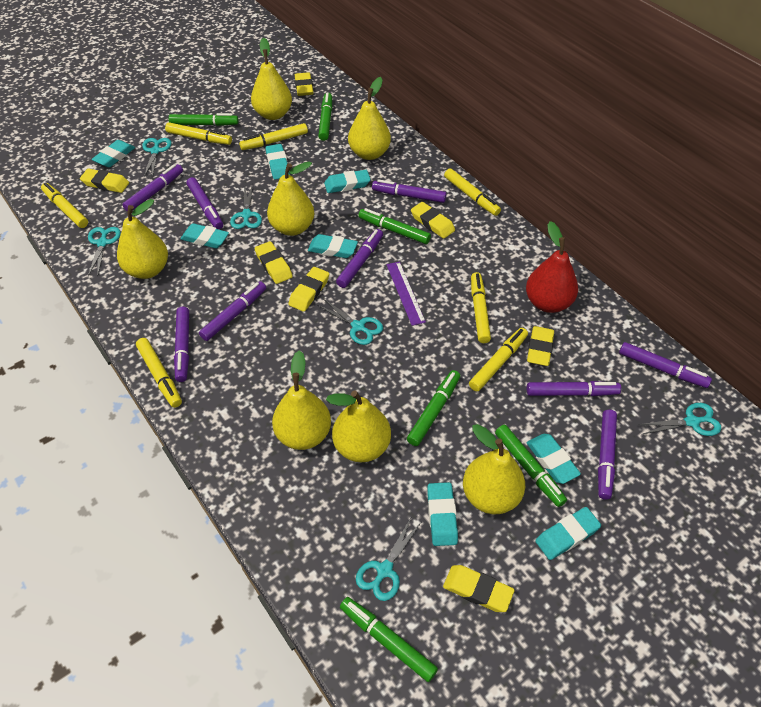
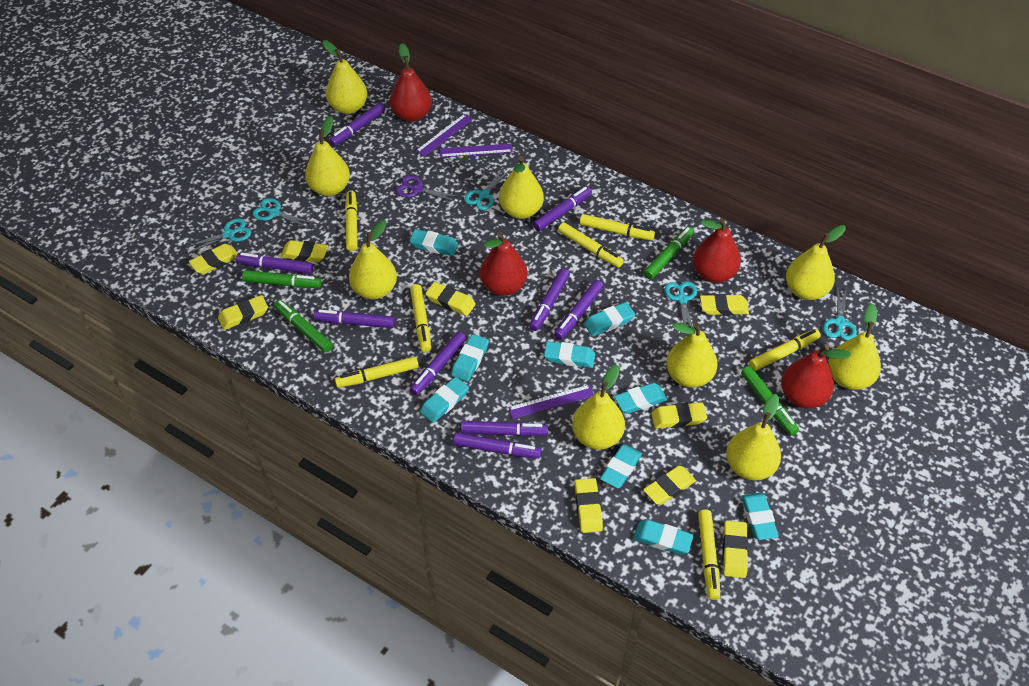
green marker: [169,113,238,126] [318,92,332,141] [340,597,438,682] [358,208,431,244] [407,370,460,446] [495,425,567,507] = 6 -> [242,270,321,288] [274,300,333,352] [644,227,694,279] [741,366,799,436] = 4
purple ruler: [386,262,426,326] = 1 -> [416,114,473,157] [440,144,513,158] [508,385,594,419] = 3
purple scissors: none = 0 -> [396,176,459,202] = 1
red pear: [526,221,578,313] = 1 -> [390,43,432,122] [480,233,527,296] [693,218,741,283] [781,345,851,408] = 4
turquoise eraser: [92,140,135,167] [180,223,229,249] [265,144,290,180] [308,234,358,258] [324,170,371,193] [427,482,458,546] [527,434,581,484] [535,507,601,560] = 8 -> [409,229,458,256] [420,377,469,423] [451,334,489,382] [544,341,595,368] [584,302,635,336] [600,444,642,488] [614,383,667,414] [633,520,694,555] [741,493,779,540] = 9
turquoise scissors: [88,227,121,276] [142,138,171,178] [230,184,262,229] [317,299,383,345] [356,516,421,601] [638,403,721,436] = 6 -> [186,218,251,253] [253,198,315,229] [464,168,510,210] [665,281,697,335] [823,286,857,341] = 5
yellow eraser: [80,169,129,193] [255,241,293,284] [288,267,329,312] [295,72,313,96] [411,202,455,239] [443,565,514,612] [527,326,554,366] = 7 -> [189,244,238,274] [218,295,268,330] [280,240,328,262] [425,282,476,316] [575,478,603,533] [643,466,696,505] [651,402,707,429] [700,294,749,315] [723,520,748,578] = 9
yellow pear: [117,199,168,279] [251,38,292,120] [267,162,314,236] [272,350,331,450] [326,390,391,462] [348,77,391,160] [463,424,525,514] = 7 -> [305,116,350,196] [323,40,367,114] [349,220,397,299] [499,156,544,219] [572,365,625,450] [666,323,718,388] [726,394,781,481] [786,225,846,300] [828,304,881,390] = 9

